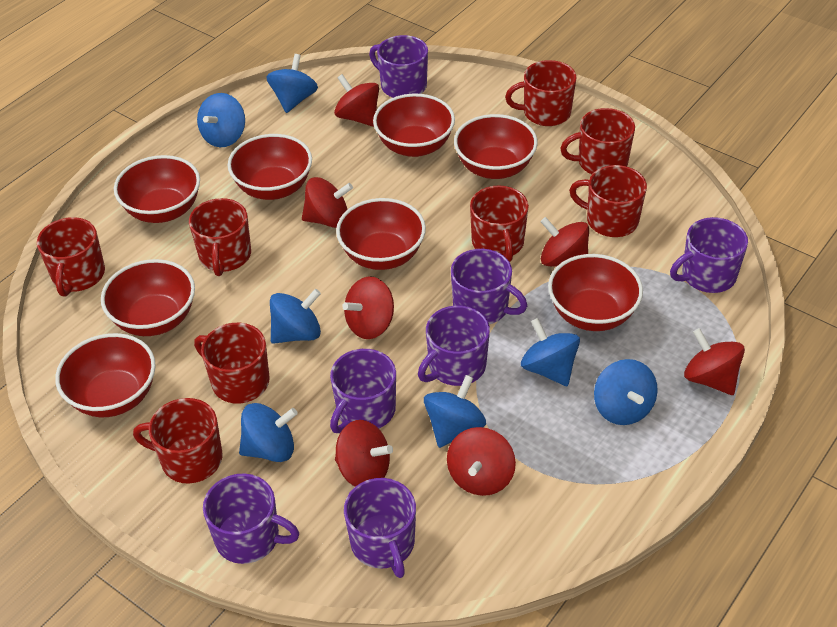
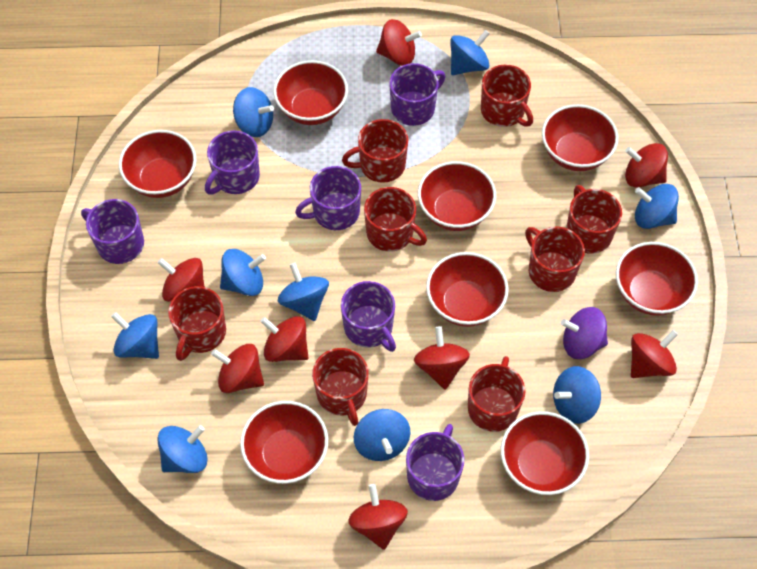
blue spinning top: [197,93,245,147] [239,403,298,462] [266,54,318,113] [270,289,321,344] [424,375,486,448] [521,318,580,387] [594,359,658,425] = 7 -> [111,312,159,359] [157,425,208,473] [220,249,266,296] [233,87,274,137] [278,263,329,321] [354,409,410,461] [450,30,490,75] [553,366,601,424] [635,184,679,229] = 9
purple mug: [203,473,299,564] [330,349,396,433] [344,478,416,578] [369,35,428,98] [418,306,490,386] [451,249,527,324] [670,217,748,293] = 7 -> [81,199,144,264] [205,131,260,194] [295,166,361,230] [341,281,396,352] [389,63,445,126] [406,424,464,501] = 6
purple spinning top: none = 0 -> [561,307,608,359] = 1
red spinning top: [302,177,353,228] [334,74,379,127] [335,420,393,487] [342,276,394,339] [447,427,516,496] [540,217,589,267] [684,328,745,395] = 7 -> [157,258,205,302] [211,344,264,393] [260,316,308,362] [348,484,408,550] [376,19,422,66] [414,326,470,390] [625,143,668,188] [631,330,678,378] = 8

